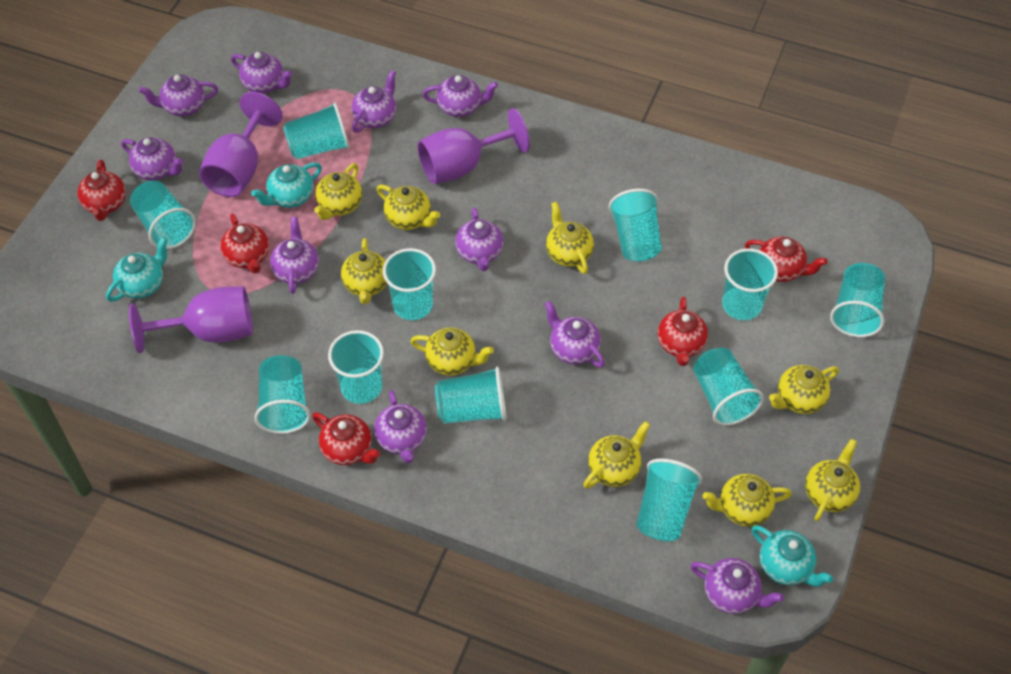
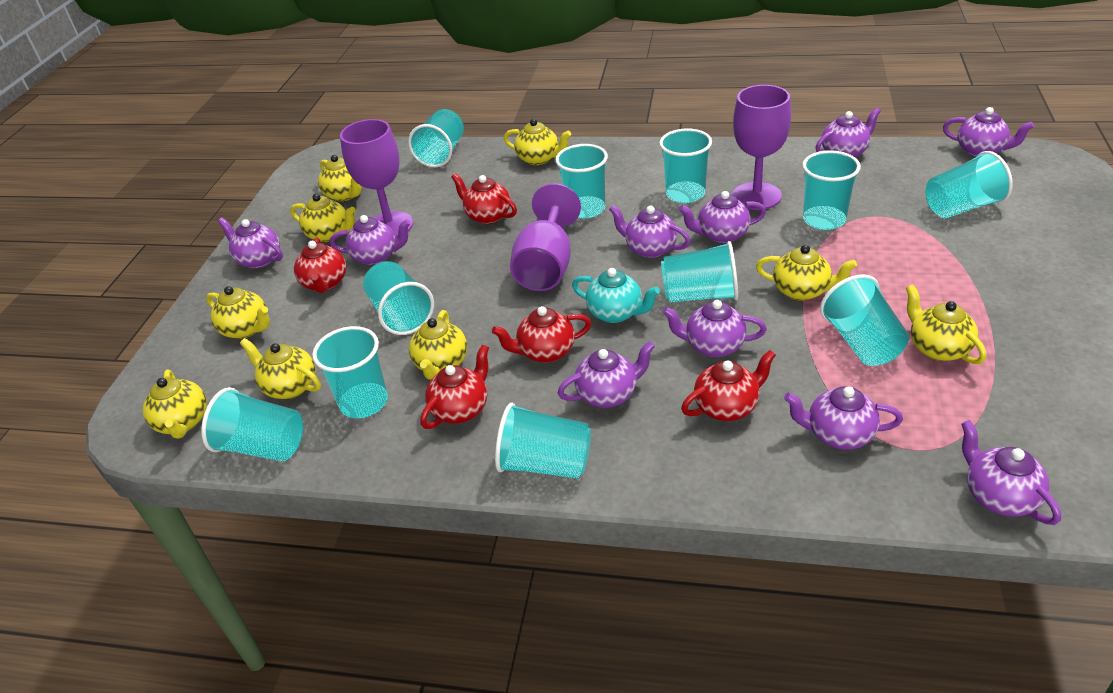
turquoise teapot: [106,237,168,302] [251,162,322,208] [751,525,833,587] = 3 -> [572,268,660,323] = 1

